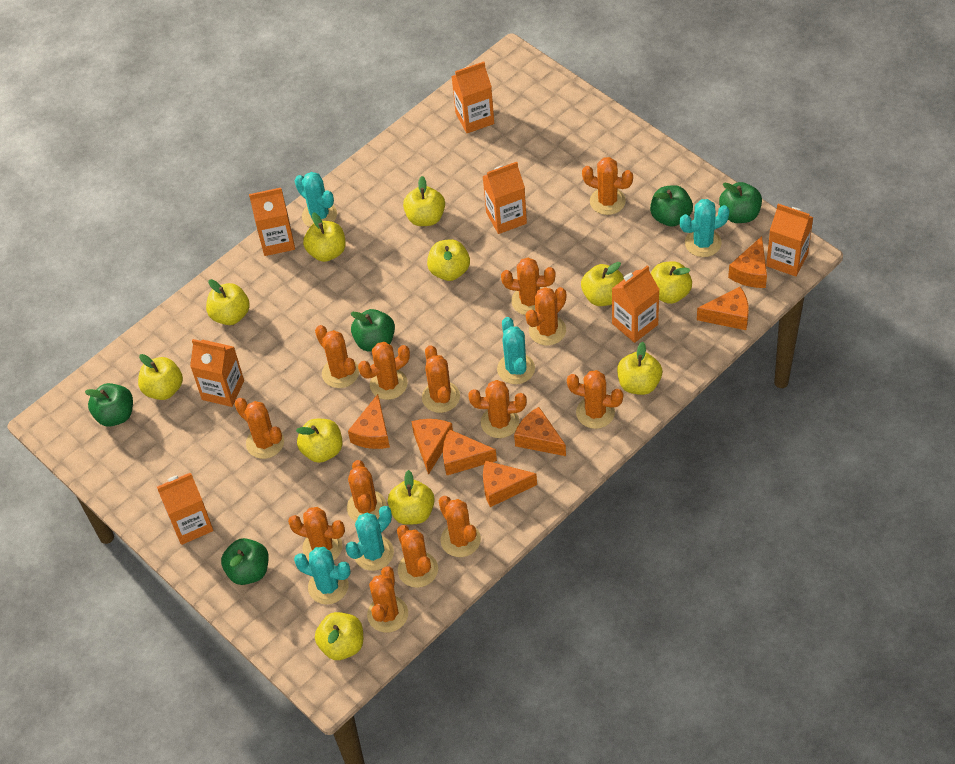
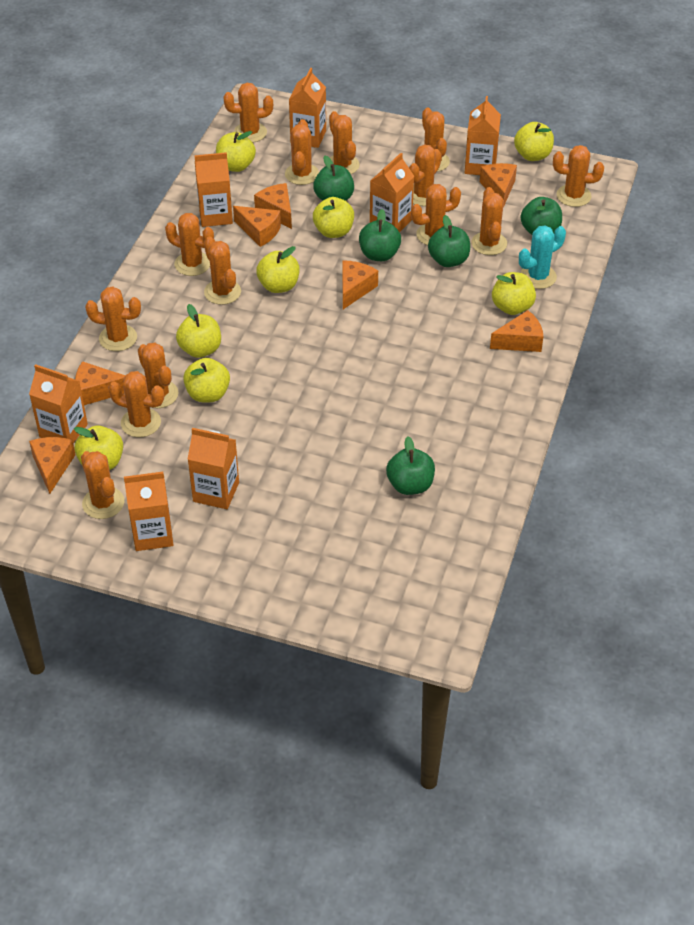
turquoise cactus: [294,547,351,604] [295,172,337,227] [345,506,394,571] [497,317,535,384] [680,199,730,257] = 5 -> [519,225,566,289] = 1
yellow apple: [138,354,183,400] [206,279,250,325] [296,419,343,463] [303,212,346,262] [315,612,363,660] [388,470,435,525] [403,176,445,226] [427,239,470,281] [581,262,624,306] [617,342,662,395] [651,261,692,304] = 11 -> [74,425,123,470] [176,304,221,358] [183,358,230,403] [216,131,256,172] [256,246,300,293] [313,197,354,238] [492,272,536,315] [514,122,554,161] = 8

